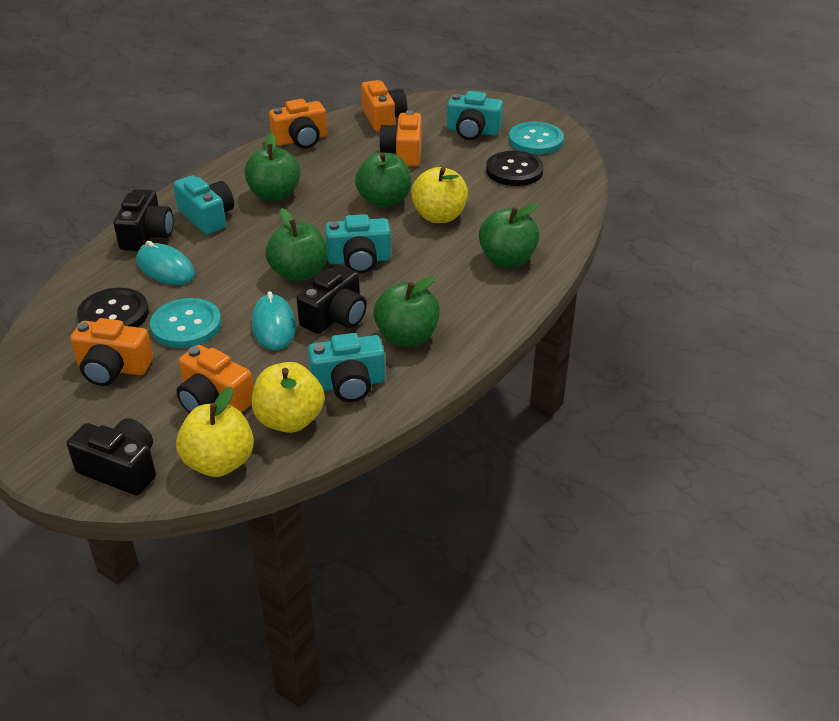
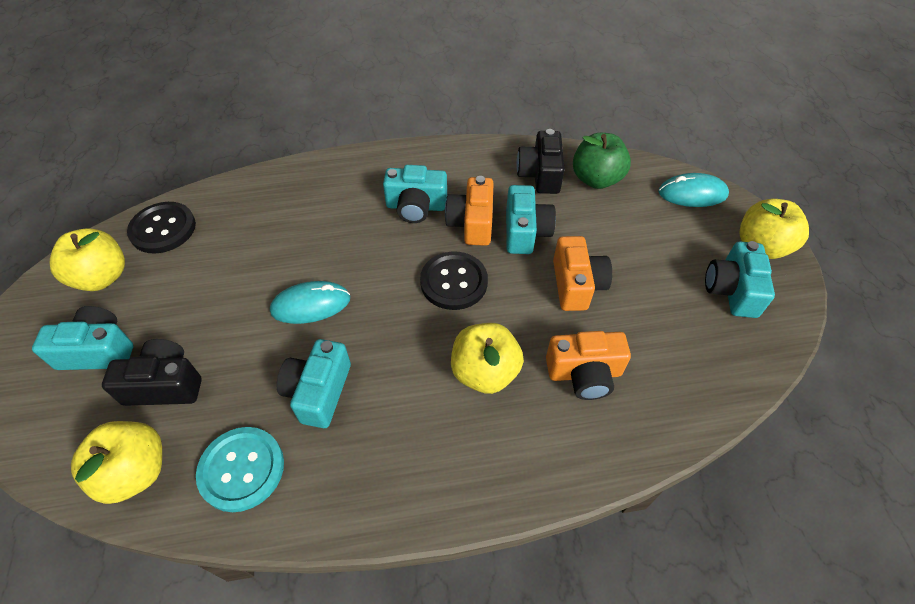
black camera: [67,418,156,495] [114,189,173,251] [297,265,367,334] = 3 -> [102,339,202,406] [516,129,565,194] = 2
green apple: [244,133,301,201] [266,208,327,282] [355,152,411,208] [373,276,440,347] [479,204,539,267] = 5 -> [573,133,631,189] = 1
orange camera: [70,318,153,386] [176,345,253,413] [269,99,327,149] [361,80,407,131] [379,110,422,166] = 5 -> [445,176,494,246] [546,331,631,400] [553,236,612,311] = 3
turquoise button: [150,298,221,348] [509,122,564,154] = 2 -> [196,427,284,512] = 1
turquoise camera: [173,175,234,235] [308,333,385,402] [325,214,391,274] [447,91,503,140] = 4 -> [32,306,133,370] [277,339,351,428] [383,165,447,223] [506,185,556,254] [705,241,775,318] = 5
yellow apple: [176,387,254,477] [251,362,325,433] [411,167,468,223] = 3 -> [50,228,125,291] [71,421,162,504] [451,323,524,394] [740,199,809,259] = 4

